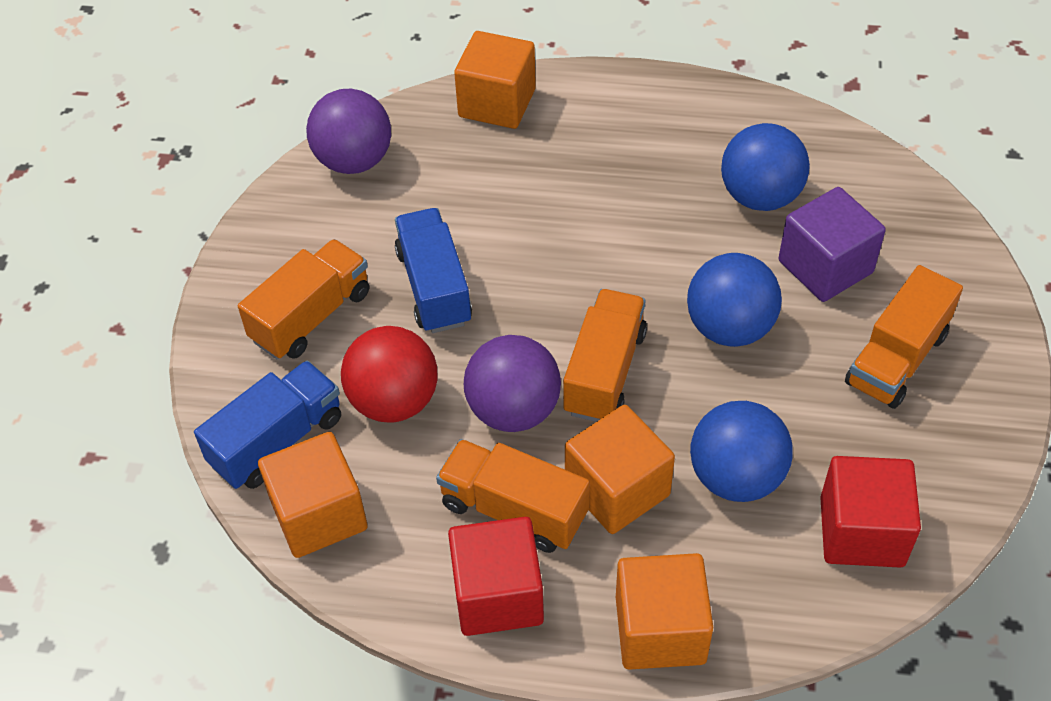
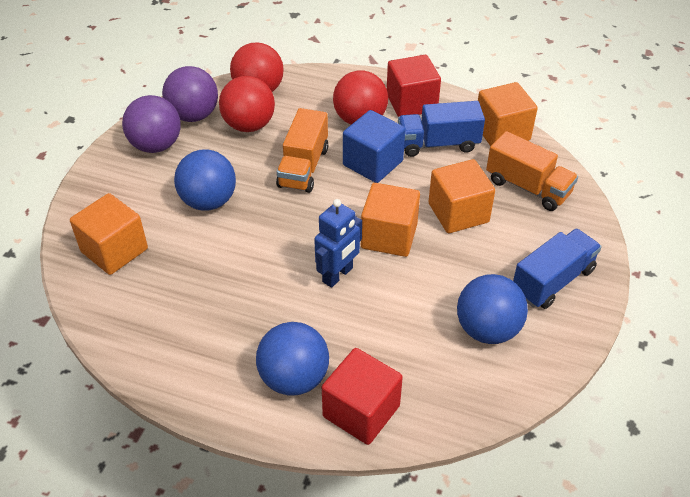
blue cube: none = 0 -> [343,110,405,183] = 1
blue robot: none = 0 -> [314,199,362,288] = 1
orange truck: [238,239,369,359] [436,439,590,553] [563,289,647,422] [845,265,963,409] = 4 -> [276,108,328,193] [486,131,578,211] = 2
purple cube: [778,187,886,302] = 1 -> none = 0
red ball: [341,326,438,423] = 1 -> [219,76,275,132] [230,42,284,92] [333,70,388,125] = 3

